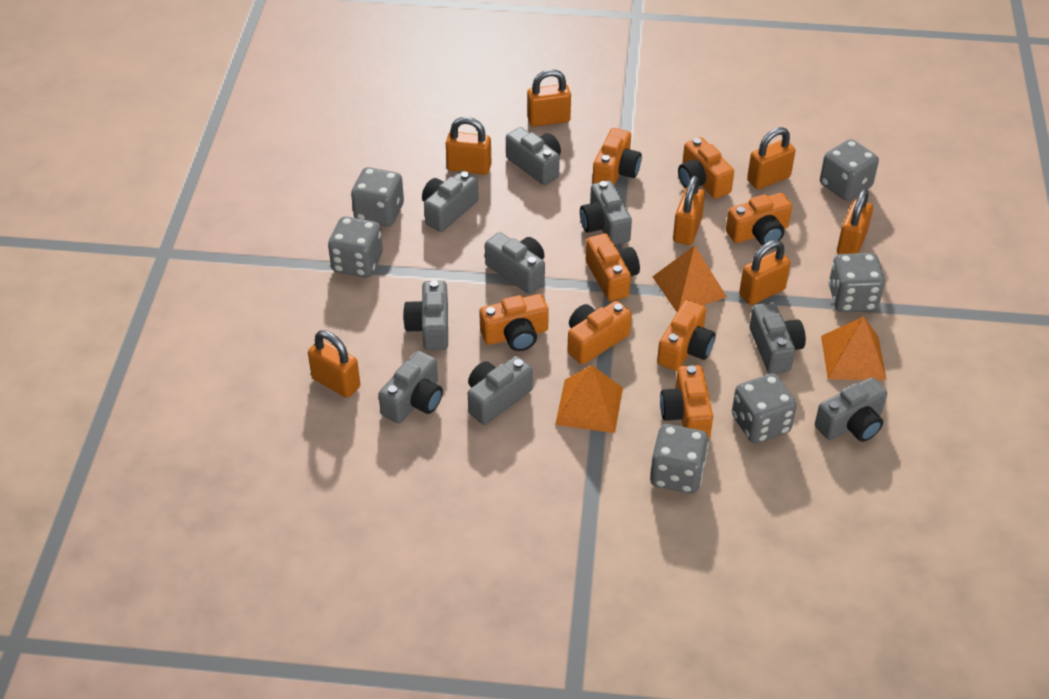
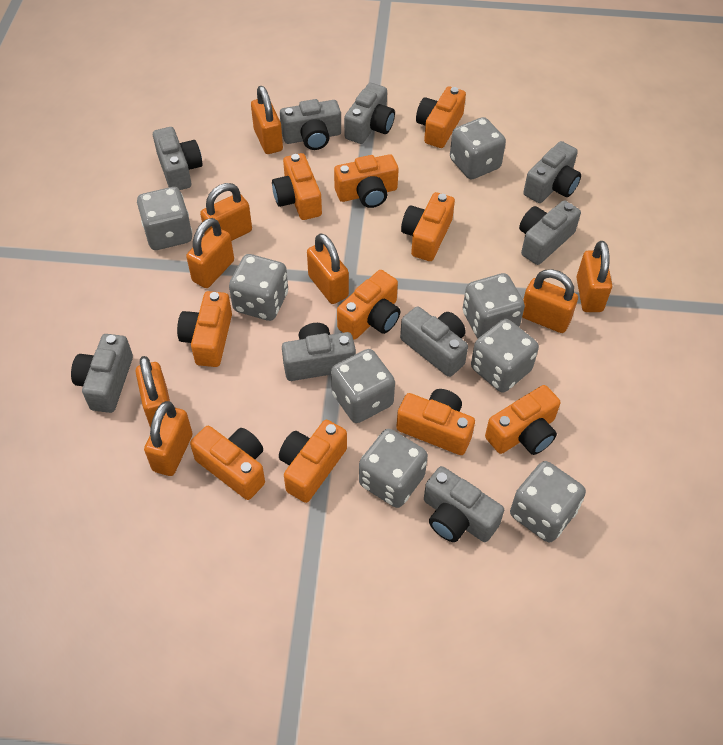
grey dice: [328,216,383,278] [351,167,404,227] [650,424,709,494] [732,373,797,444] [820,139,879,201] [829,253,885,312] = 6 -> [137,187,192,250] [229,254,288,321] [331,349,395,423] [359,429,428,508] [450,117,506,179] [463,273,525,338] [471,319,539,392] [510,461,586,542] = 8
orange camera: [479,294,549,351] [567,301,632,365] [586,233,640,301] [592,128,642,185] [657,300,715,371] [660,365,713,439] [678,137,734,199] [726,193,792,246] = 8 -> [177,291,232,367] [190,426,265,500] [272,153,322,220] [279,420,347,503] [334,154,399,208] [337,270,400,340] [396,389,475,455] [401,192,455,261] [416,86,466,148] [485,385,561,455] = 10
orange padlock: [308,330,360,398] [446,117,491,175] [527,69,571,127] [673,176,705,245] [739,240,791,305] [747,127,795,189] [837,189,873,254] = 7 -> [135,356,170,428] [144,401,192,476] [186,218,234,288] [200,183,252,241] [251,86,283,154] [307,233,349,304] [522,269,578,333] [576,241,612,312] = 8
orange pyramid: [555,365,623,433] [652,245,727,312] [821,316,887,380] = 3 -> none = 0

